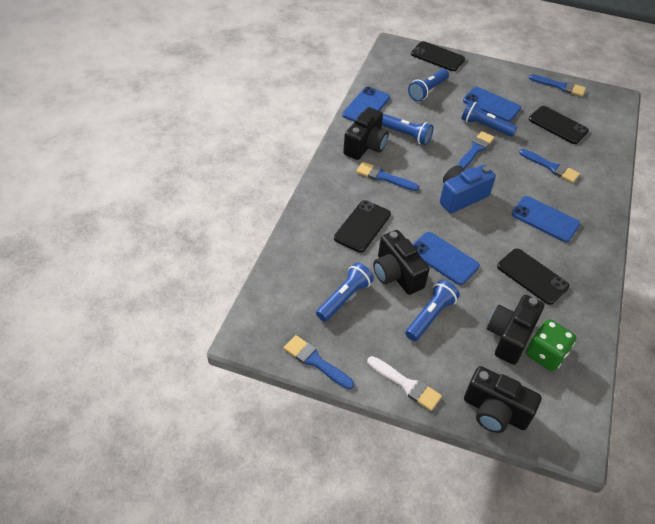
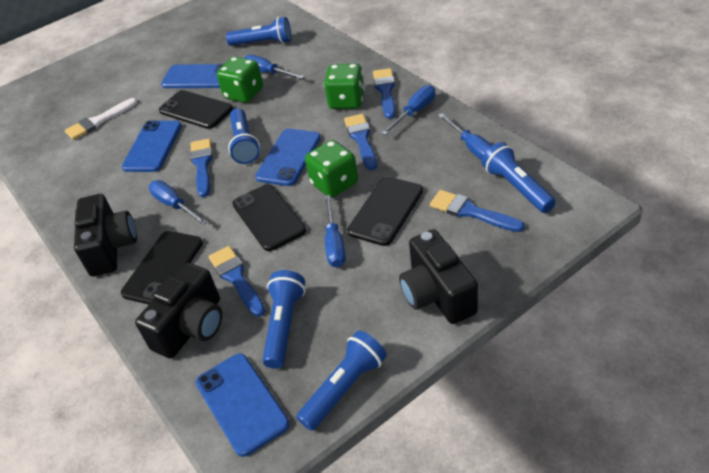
black camera: [343,107,389,160] [373,230,429,295] [464,366,541,433] [487,295,544,365] = 4 -> [74,194,137,277] [135,263,222,359] [399,229,478,324] = 3
blue camera: [440,165,496,213] = 1 -> none = 0
blue screwdriver: none = 0 -> [149,180,207,225] [244,55,305,79] [325,195,346,267] [382,85,435,135] [438,113,492,161] = 5
green dice: [526,319,576,371] = 1 -> [217,57,263,103] [305,140,358,198] [324,63,365,109] = 3

